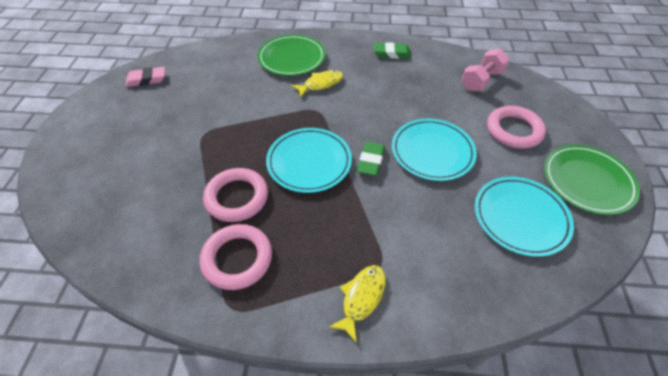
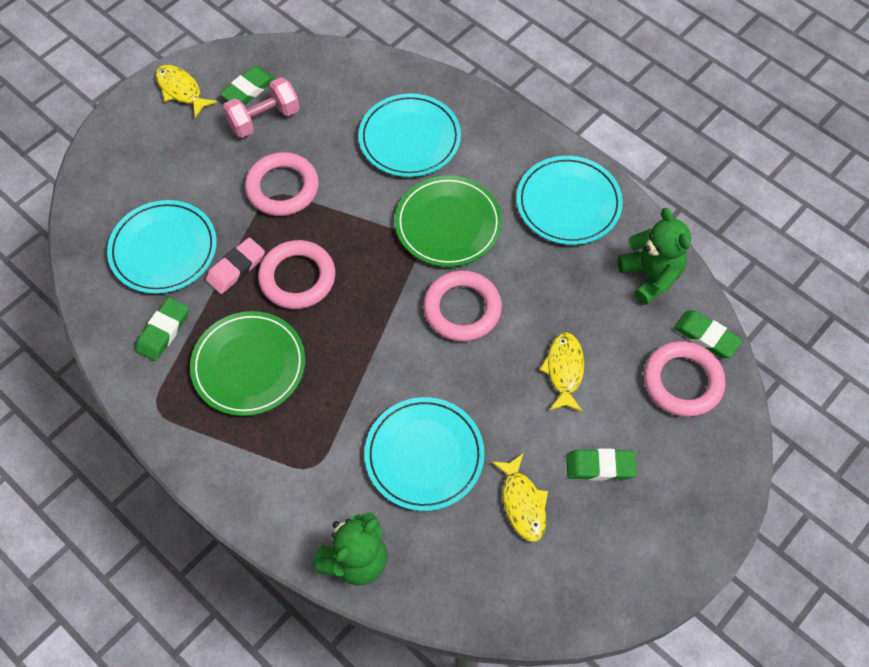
green eraser: [357,142,385,176] [374,42,411,59] = 2 -> [136,297,189,361] [220,66,276,105] [566,448,637,481] [674,310,742,358] = 4
green teddy bear: none = 0 -> [313,512,387,586] [618,208,691,305] = 2
pink ring: [200,224,272,290] [203,168,268,222] [487,106,546,149] = 3 -> [245,152,319,216] [258,240,335,309] [423,270,502,342] [644,341,726,417] = 4
turquoise plate: [266,128,352,193] [392,118,477,181] [475,177,574,257] = 3 -> [107,200,217,294] [359,93,461,177] [365,397,484,511] [516,156,623,245] = 4
yellow fish: [291,70,344,98] [328,265,386,343] = 2 -> [155,65,217,118] [492,454,548,542] [539,332,584,412] = 3

